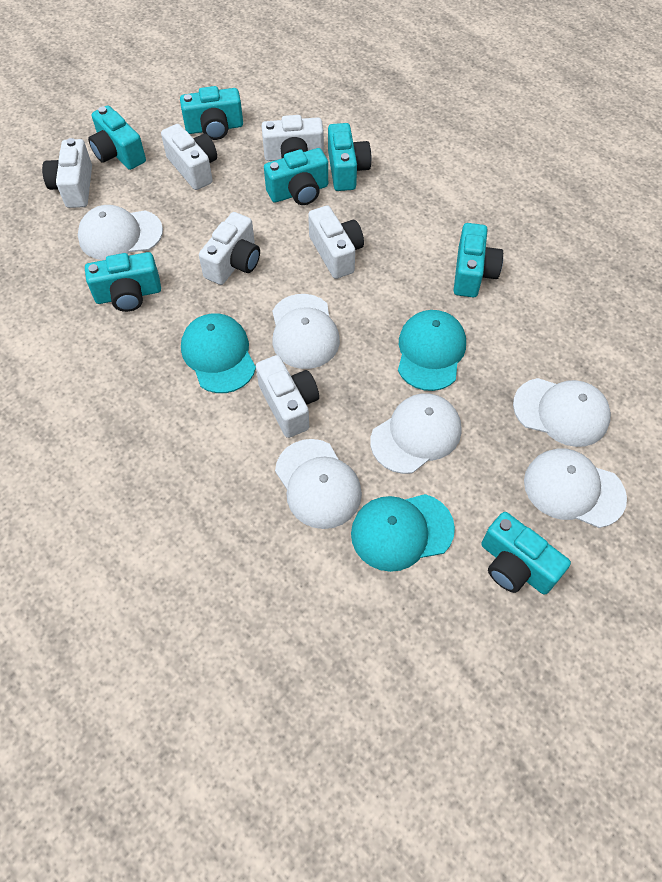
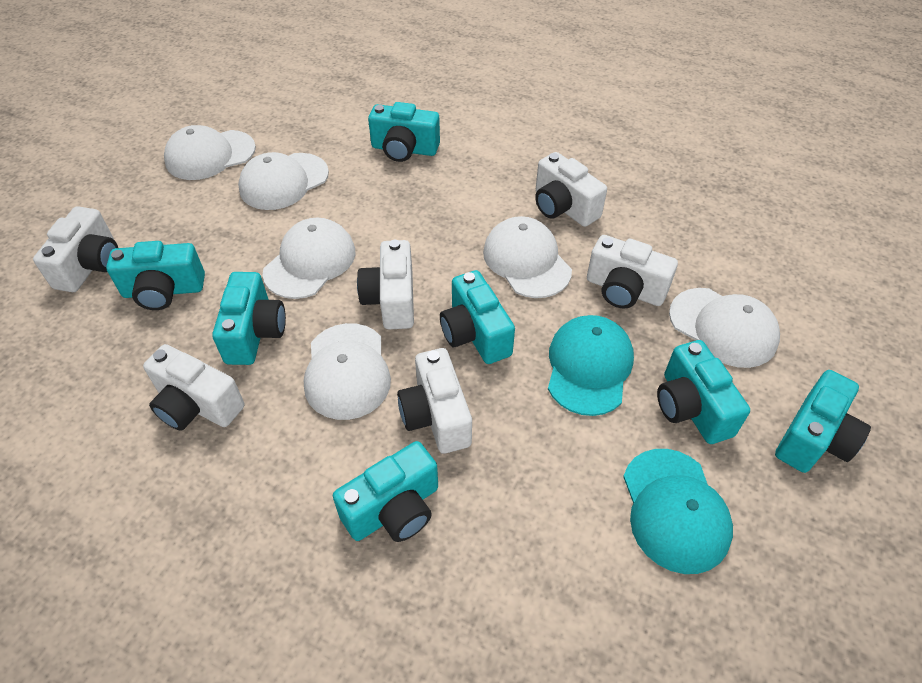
turquoise cap: [181,313,256,393] [351,494,455,572] [398,310,466,391] = 3 -> [548,315,634,416] [623,449,733,574] = 2

